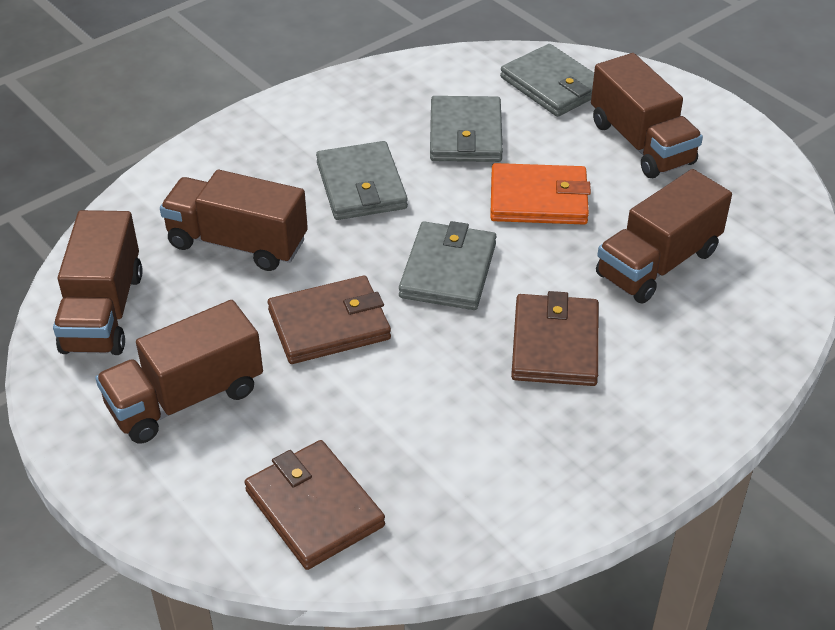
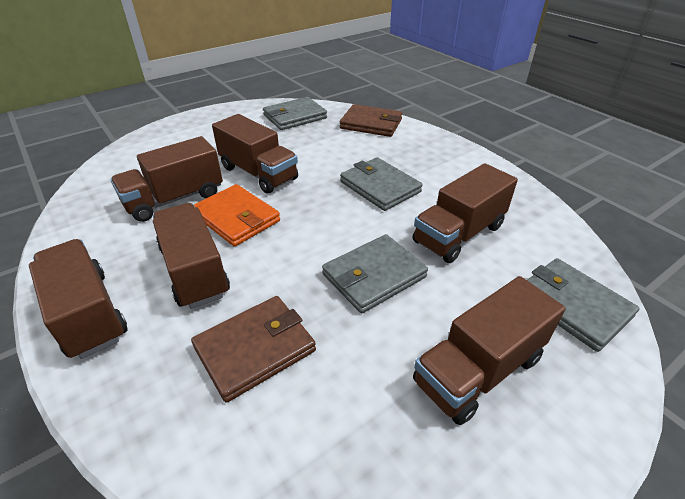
brown truck: [53,210,143,355] [95,300,263,444] [160,170,308,271] [591,53,703,178] [596,169,732,303] = 5 -> [29,239,128,359] [110,136,223,222] [153,203,230,309] [212,114,298,194] [413,163,518,263] [413,276,566,425] = 6
brown wallet: [244,440,385,570] [268,276,391,364] [511,291,599,386] = 3 -> [191,296,316,403] [340,104,402,137] = 2

